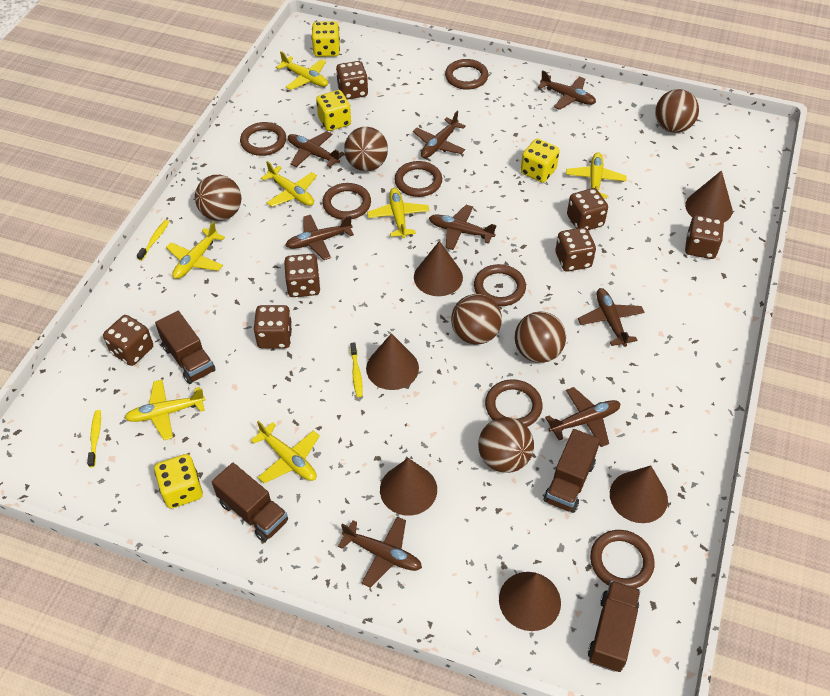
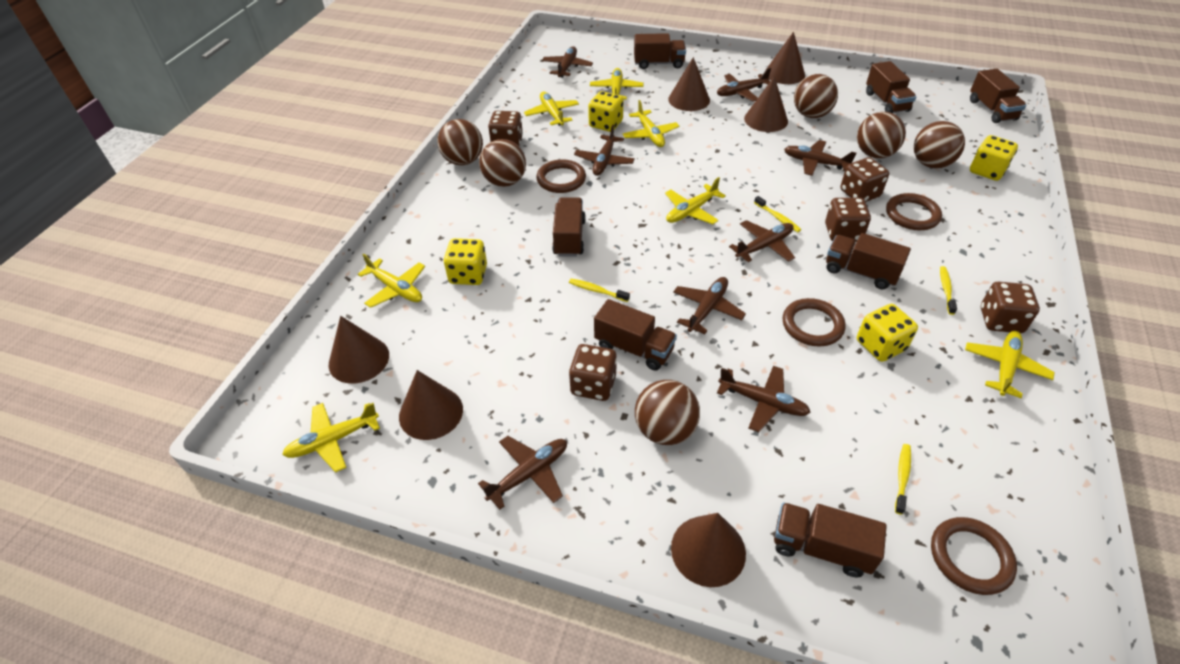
brown dice: [103,315,153,366] [253,305,292,349] [284,254,321,297] [336,61,368,100] [555,227,596,272] [567,188,608,230] [685,215,724,259] = 7 -> [488,111,523,146] [569,344,617,401] [825,198,871,242] [840,157,889,202] [981,282,1040,333] = 5
brown ring: [240,122,286,156] [322,183,371,220] [395,161,442,197] [445,59,488,90] [474,264,526,306] [485,379,543,427] [590,530,655,588] = 7 -> [536,159,586,193] [782,298,846,347] [886,193,942,230] [931,517,1017,595] = 4
brown truck: [155,311,216,384] [212,463,288,542] [544,429,600,513] [588,581,640,672] = 4 -> [552,197,586,257] [594,299,677,370] [634,33,686,69] [774,503,887,577] [826,233,911,290] [866,61,916,113] [970,69,1026,123] = 7
yellow toothbrush: [87,410,101,467] [137,220,169,261] [350,342,363,397] = 3 -> [569,279,630,302] [754,196,801,232] [895,444,911,515] [940,266,957,315] = 4

